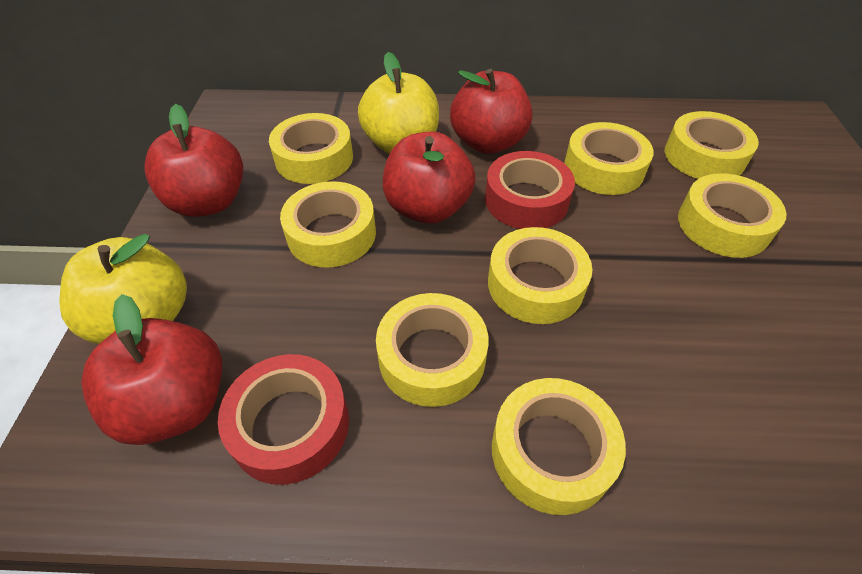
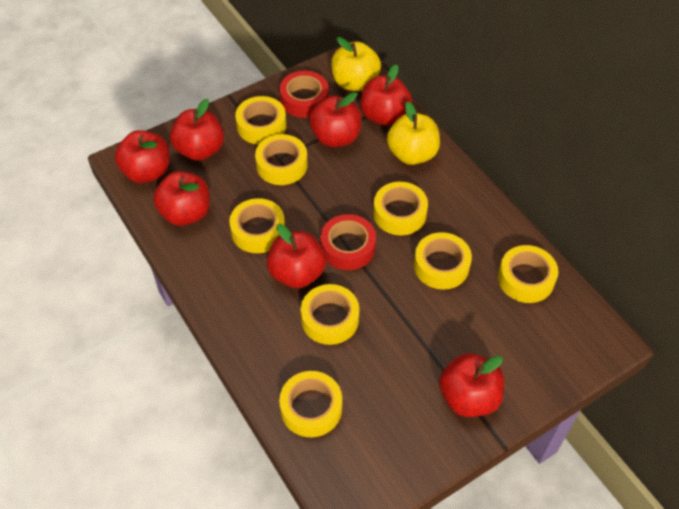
red apple: [81,294,222,445] [144,104,243,217] [383,131,476,224] [450,69,533,154] = 4 -> [115,130,170,183] [153,171,210,226] [170,99,224,161] [267,224,326,288] [309,92,362,147] [360,64,412,126] [439,353,504,417] = 7

